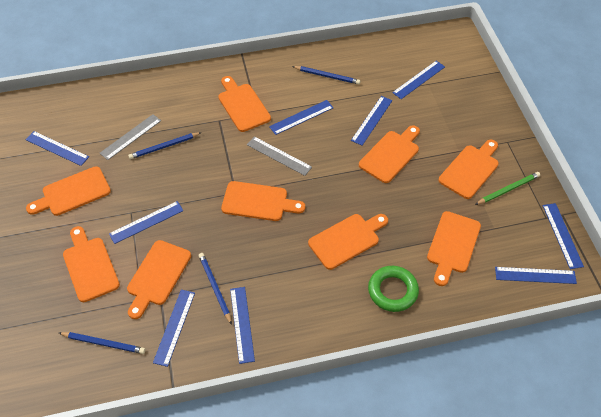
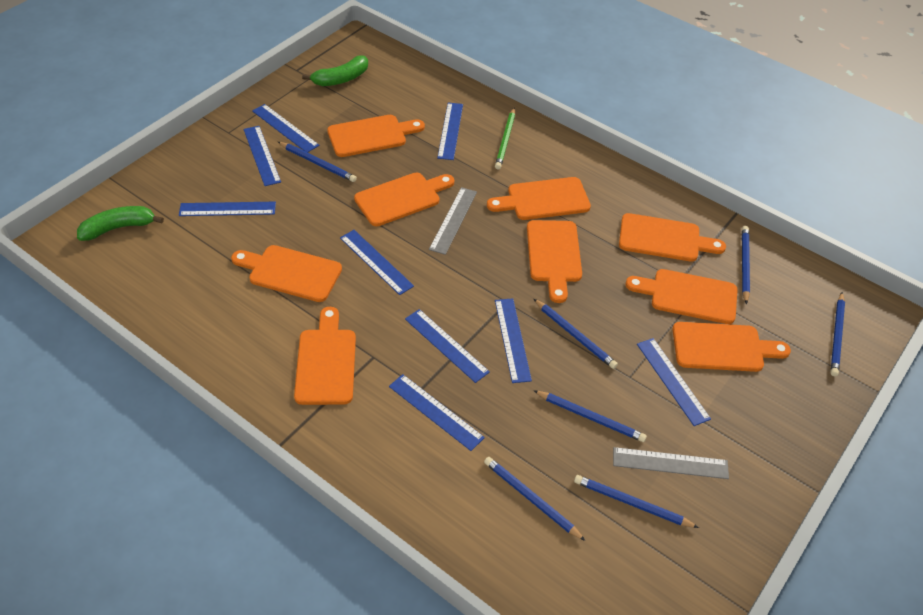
blue pencil: [59,332,145,354] [128,132,202,159] [199,253,232,325] [292,66,360,85] = 4 -> [278,142,357,182] [484,457,586,541] [533,390,647,442] [534,299,618,369] [574,475,699,528] [742,226,750,304] [831,292,845,376] = 7
green banana: none = 0 -> [77,206,164,241] [302,56,368,86] = 2
green ring: [368,266,419,312] = 1 -> none = 0

